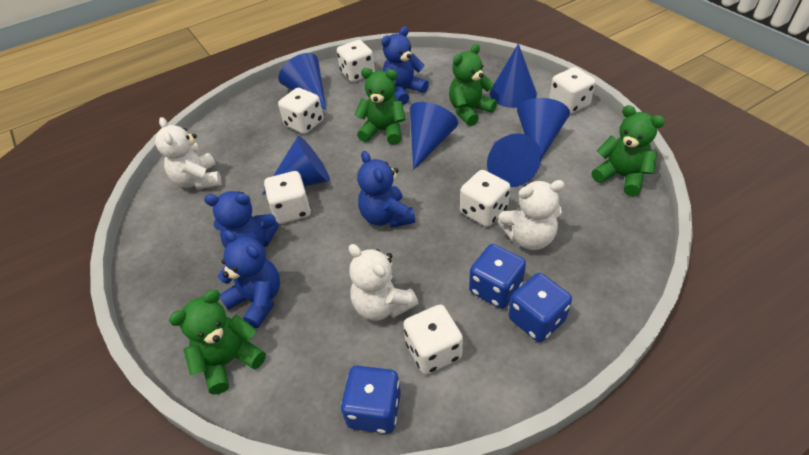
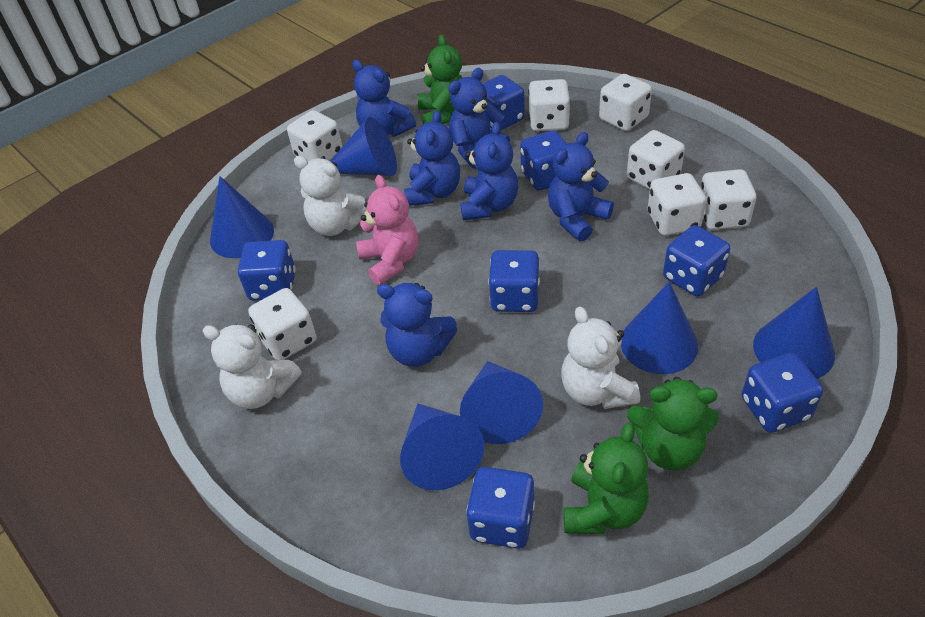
blue dice: [341,366,401,434] [469,244,526,309] [508,273,572,342] = 3 -> [238,240,296,301] [466,467,535,549] [483,75,525,130] [488,250,540,312] [520,130,567,191] [663,225,730,297] [742,353,823,433] = 7
blue teddy bear: [204,191,279,248] [218,230,280,328] [357,151,415,228] [381,26,429,105] = 4 -> [352,60,416,137] [377,283,458,367] [404,110,460,206] [449,68,510,169] [460,122,518,220] [548,132,614,242] = 6
green teddy bear: [169,290,266,395] [354,68,406,145] [449,44,497,126] [591,105,665,196] = 4 -> [418,35,463,125] [564,423,648,534] [627,377,718,470] = 3
pink teddy bear: none = 0 -> [356,175,418,285] = 1
white dice: [264,171,311,224] [278,88,323,134] [337,40,375,82] [403,304,463,374] [460,170,510,227] [549,67,596,114] = 6 -> [248,288,317,360] [287,110,343,162] [528,79,570,131] [599,74,652,131] [627,130,685,190] [648,173,706,236] [701,169,756,230] = 7

